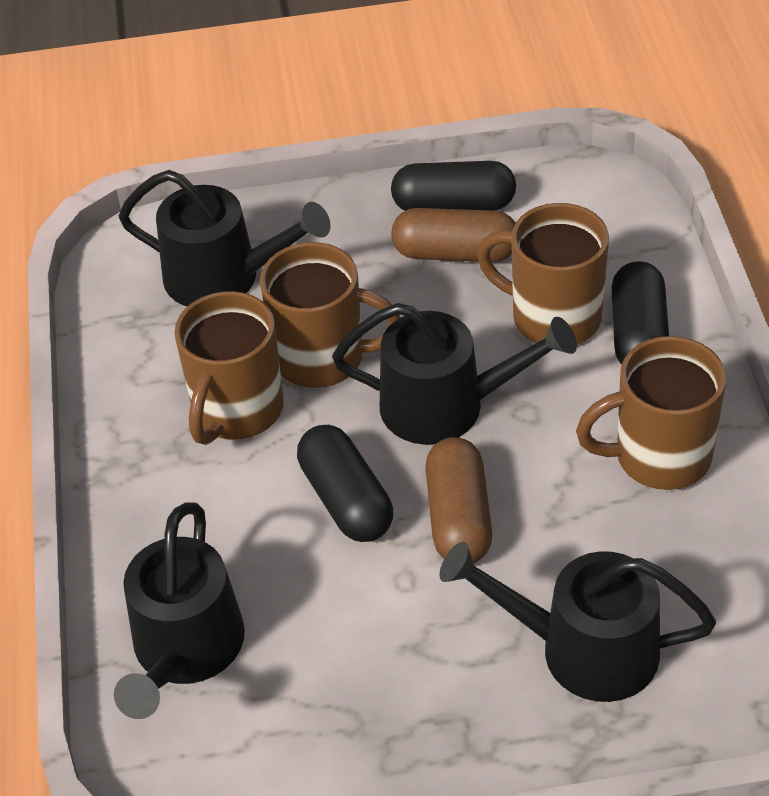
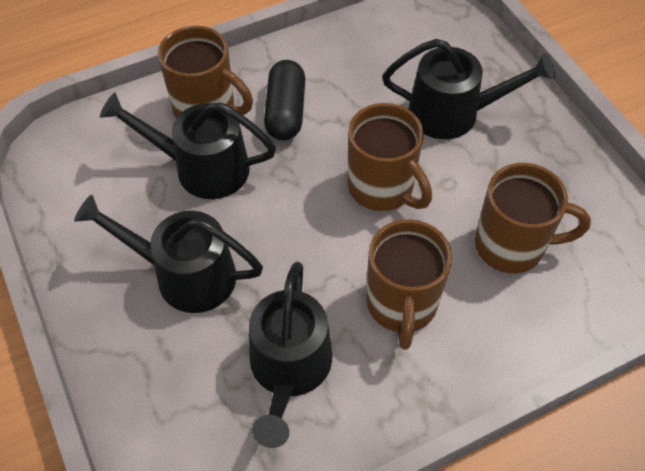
black capsule: [297,425,393,542] [391,161,516,211] [611,261,669,365] = 3 -> [264,60,305,141] = 1
brown capsule: [391,208,516,262] [425,437,492,564] = 2 -> none = 0

